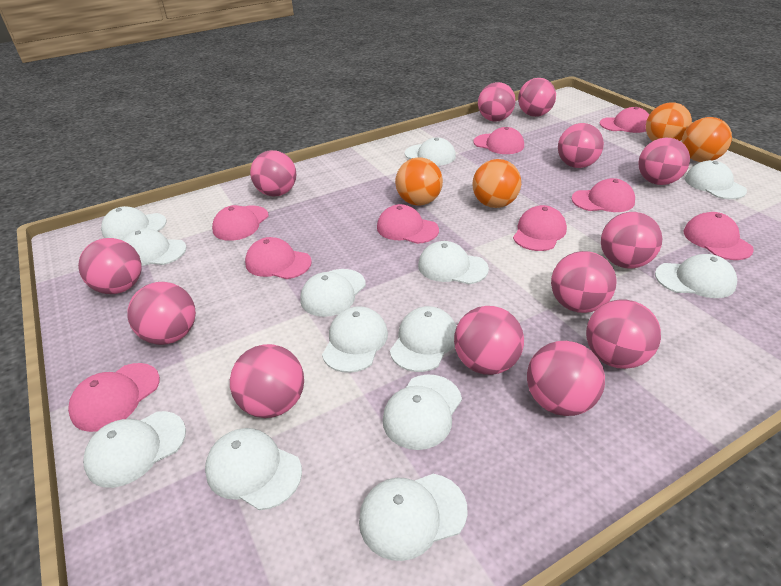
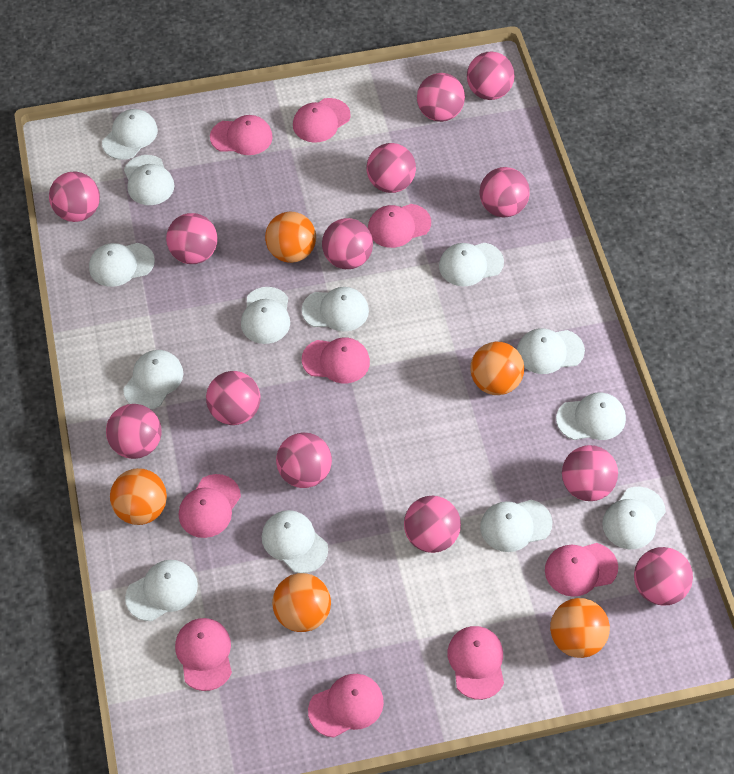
orange ball: [395,157,443,206] [472,159,521,208] [646,102,692,141] [682,117,732,162] = 4 -> [110,468,167,525] [265,212,316,263] [272,573,331,632] [470,342,524,395] [550,598,610,658] = 5

